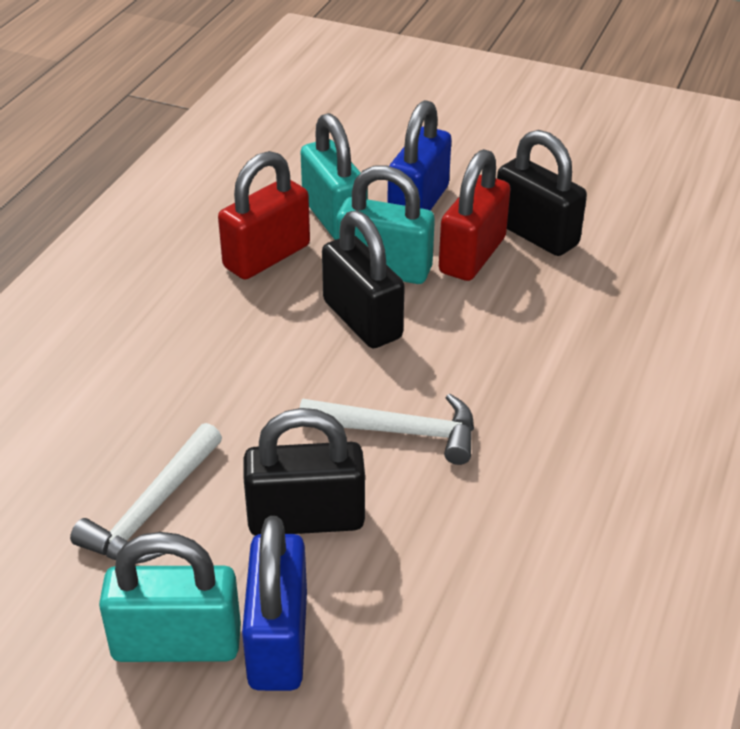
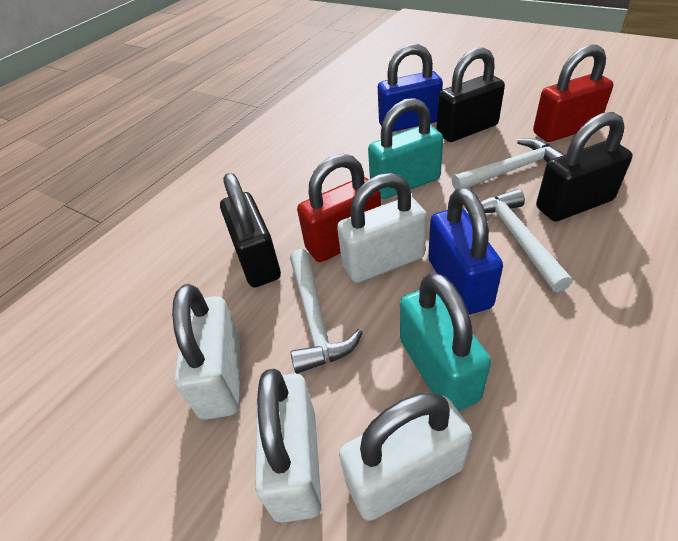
turquoise padlock: [99,532,241,662] [300,113,367,240] [336,165,435,284] = 3 -> [368,98,443,199] [400,272,491,411] = 2
white hammer: [70,423,222,564] [300,394,474,465] = 2 -> [290,249,363,374] [452,138,566,190] [481,189,572,292] = 3
white padlock: none = 0 -> [172,284,240,420] [255,369,322,523] [337,173,427,283] [339,392,472,521] = 4

